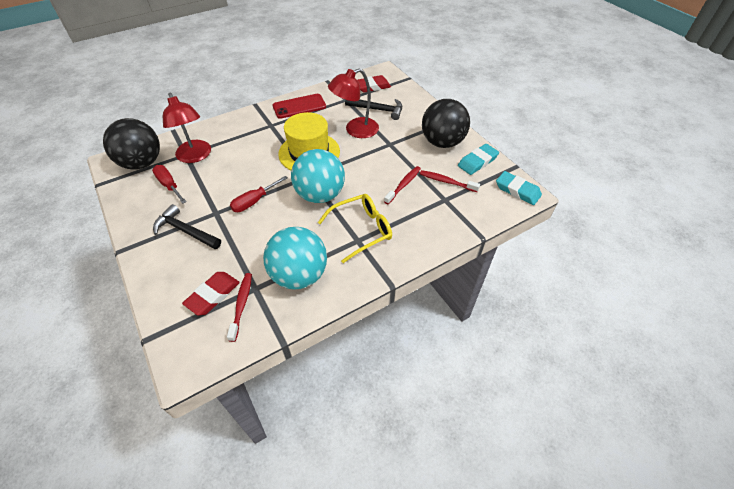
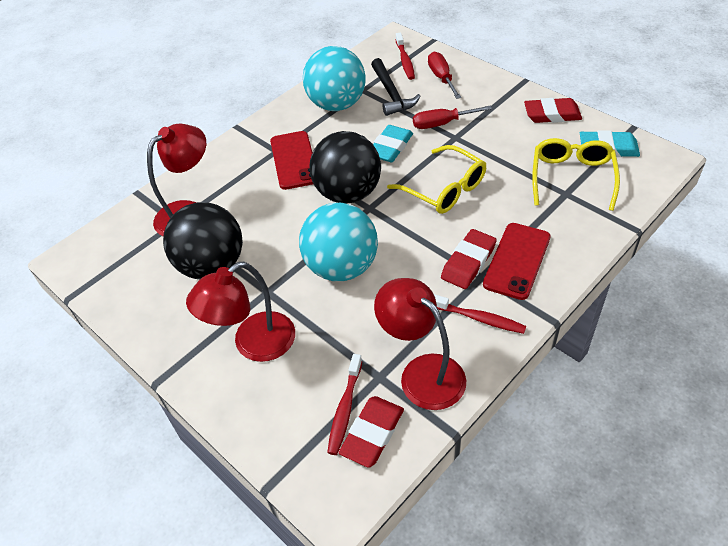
black hammer: [153,204,221,249] [345,99,402,120] = 2 -> [371,58,420,116] = 1
red eraser: [182,272,240,315] [357,75,391,93] = 2 -> [339,396,404,468] [441,229,497,289] [524,98,582,123] = 3
red lamp: [163,92,211,163] [328,69,379,138] = 2 -> [147,124,206,236] [186,262,295,362] [374,278,466,410] = 3
red phone: [273,94,326,119] = 1 -> [270,131,313,190] [483,223,551,300] = 2
yellow glasses: [318,194,392,263] = 1 -> [387,145,486,214] [532,138,620,211] = 2
yellow hat: [278,112,340,171] = 1 -> none = 0

